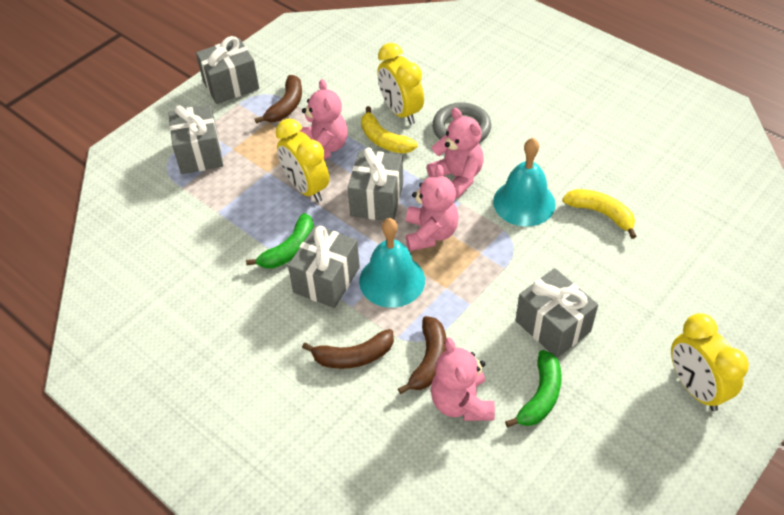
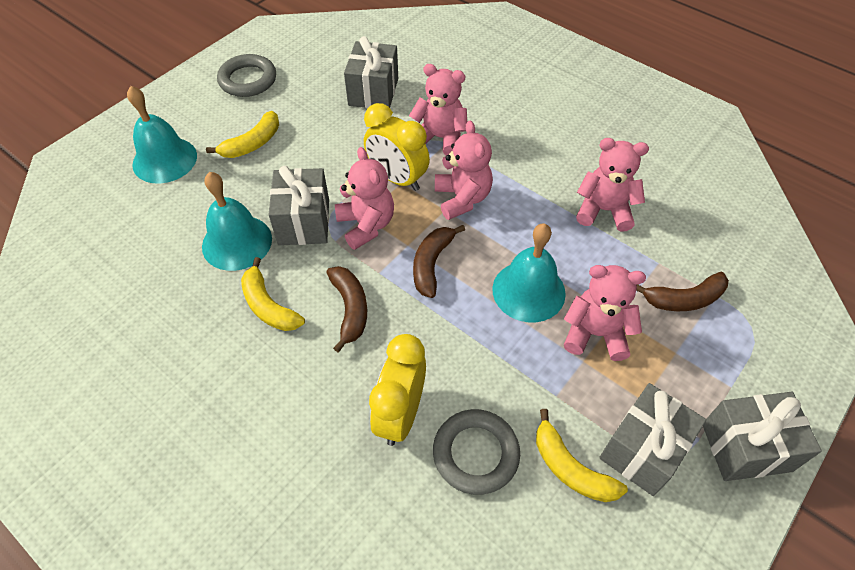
green banana: [246,213,314,268] [505,350,562,427] = 2 -> none = 0
grey gift: [168,104,223,174] [196,36,259,104] [288,225,360,308] [348,148,403,221] [515,268,598,358] = 5 -> [268,166,329,245] [344,36,398,108] [599,383,706,496] [703,392,822,481] = 4
grey ring: [432,102,491,143] = 1 -> [217,54,276,97] [433,409,520,495] = 2
pink teddy bear: [300,79,348,160] [406,164,459,251] [427,108,483,199] [431,337,495,421] = 4 -> [335,147,394,250] [409,64,467,156] [435,121,493,220] [564,265,646,361] [576,138,649,232] = 5
turquoise bell: [359,218,425,308] [493,138,556,227] = 2 -> [127,86,197,184] [202,172,272,271] [492,223,566,322] = 3
yellow banana: [361,106,418,154] [562,189,637,239] = 2 -> [206,111,279,158] [241,257,305,331] [536,409,628,502] = 3
yellow clock: [276,119,329,202] [377,43,424,125] [671,313,749,411] = 3 -> [364,103,430,191] [369,334,426,446] = 2

